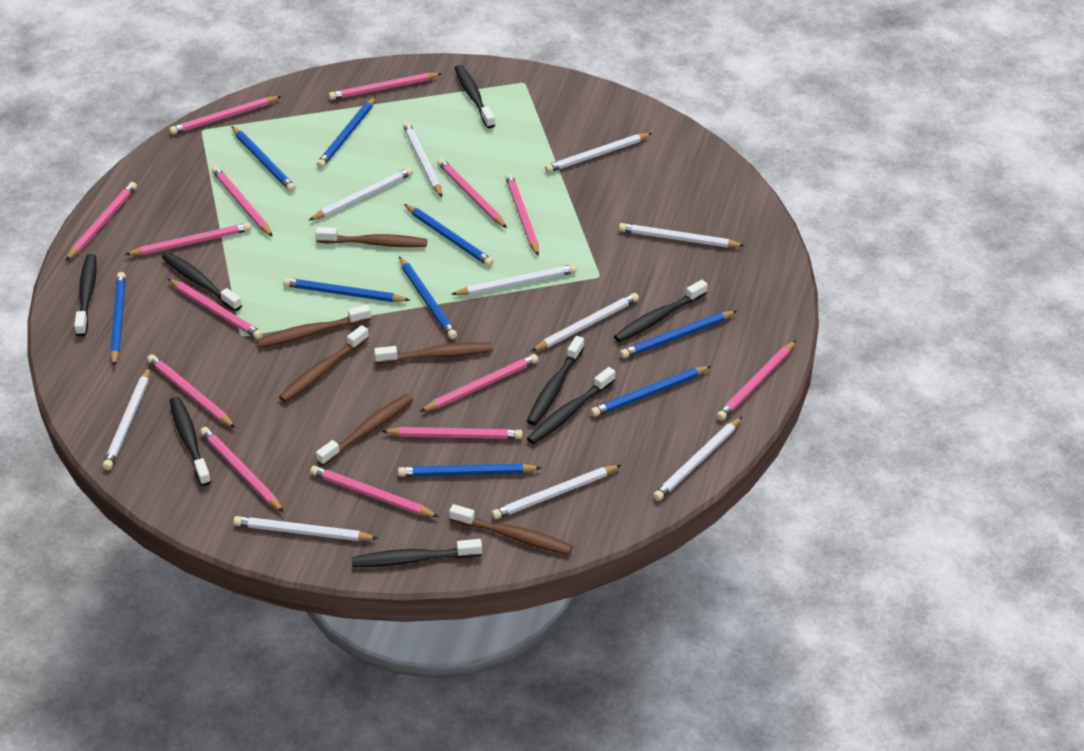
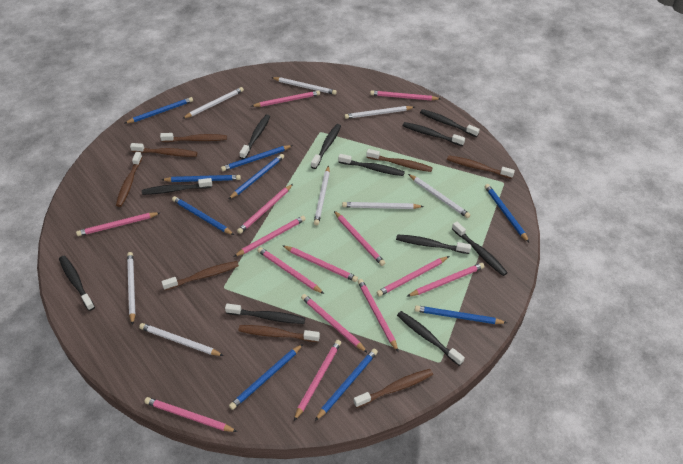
black toothbrush: [74,254,97,336] [162,252,242,311] [170,397,211,486] [352,539,482,567] [455,65,495,129] [527,336,584,425] [527,367,615,444] [614,280,708,342] = 8 -> [59,256,95,311] [142,178,212,195] [225,303,305,324] [240,115,270,159] [311,124,341,169] [338,154,405,176] [396,234,471,254] [397,311,465,366] [403,122,465,146] [420,109,480,137] [452,221,508,276] = 11
brown toothbrush: [257,304,371,348] [279,325,369,403] [315,227,427,247] [316,394,413,466] [374,342,493,364] [449,504,573,555] = 6 -> [116,152,142,207] [130,143,197,157] [160,133,227,142] [162,261,239,290] [238,325,320,342] [354,369,433,408] [366,149,433,172] [447,155,515,179] = 8
white pencil: [103,367,150,470] [233,516,378,541] [308,167,413,221] [403,122,442,197] [451,264,577,295] [492,465,621,519] [531,293,639,352] [545,133,652,173] [619,223,745,247] [653,417,742,501] = 10 -> [127,252,136,325] [139,323,224,356] [182,87,244,119] [271,77,337,95] [314,166,330,225] [342,202,424,209] [344,106,415,119] [408,174,471,218] = 8

